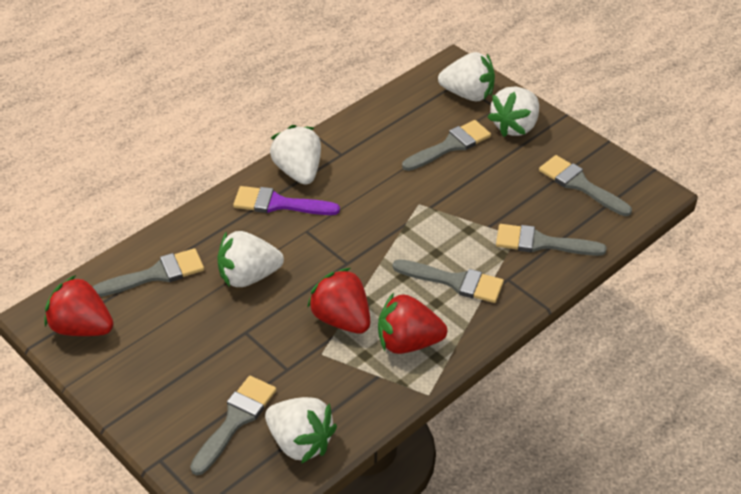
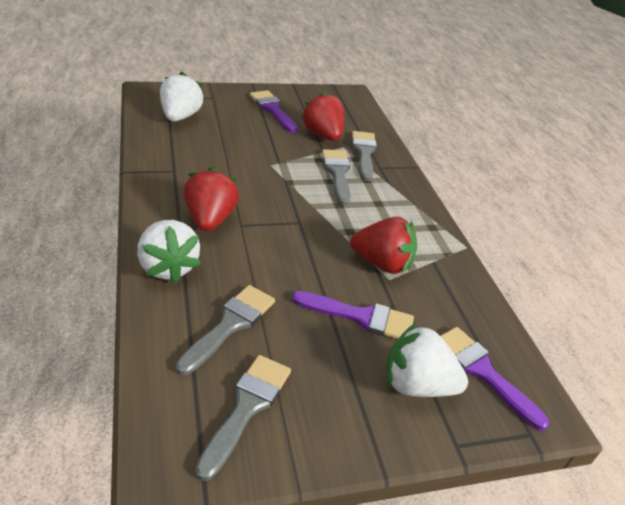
grey brush: [93,248,204,297] [190,376,276,475] [393,259,504,303] [402,120,491,171] [496,224,607,256] [539,155,632,216] = 6 -> [176,285,275,375] [195,355,291,481] [322,149,351,206] [352,131,377,181] = 4
purple brush: [233,186,340,215] = 1 -> [250,90,298,132] [292,291,414,339] [441,327,549,430] = 3
white strawberry: [217,231,284,287] [265,397,337,464] [270,125,321,185] [438,52,495,101] [487,86,539,137] = 5 -> [137,220,201,283] [160,72,203,122] [386,323,468,397] = 3

